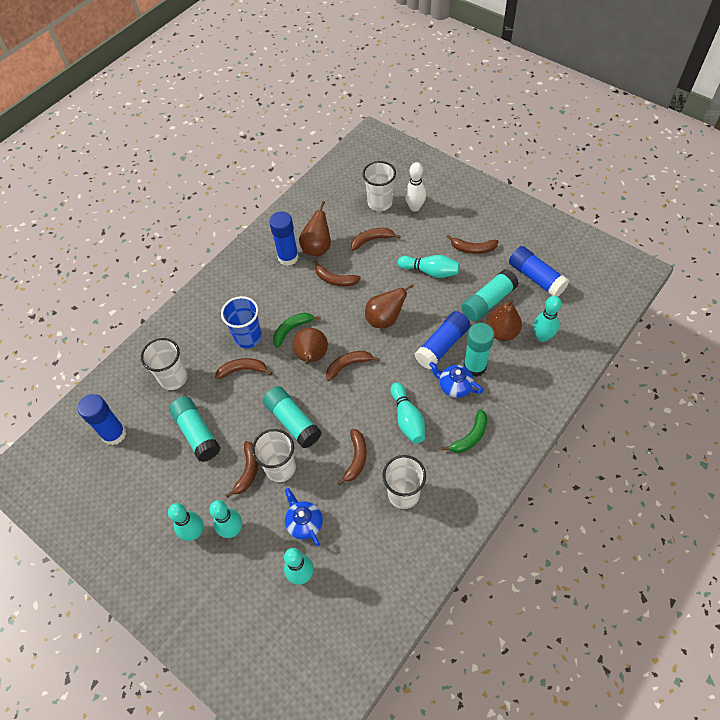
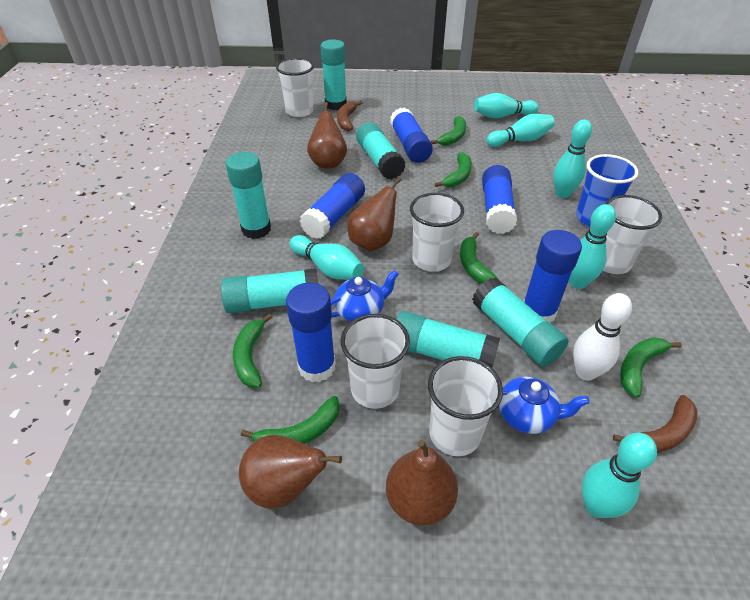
blue glue stick: [78,394,126,445] [269,211,299,266] [415,311,470,369] [509,246,569,297] = 4 -> [286,283,336,382] [299,173,365,239] [390,107,433,163] [482,165,517,234] [523,230,582,322] = 5
brown banana: [215,358,272,379] [225,441,258,498] [314,260,361,286] [326,351,380,381] [337,429,367,486] [351,228,401,250] [447,234,499,254] = 7 -> [337,101,363,131] [613,395,698,453] = 2
green banana: [273,313,321,348] [442,409,487,453] = 2 -> [233,314,272,387] [241,396,340,444] [431,116,466,146] [435,152,472,187] [460,232,499,284] [620,337,682,398] = 6
turquoise glue stick: [169,396,221,462] [263,386,322,448] [461,269,519,321] [464,323,494,377] = 4 -> [221,268,318,313] [226,152,271,239] [321,39,347,110] [356,122,406,179] [396,311,500,368] [472,277,568,367] = 6
white cup: [141,338,187,390] [252,429,296,482] [363,161,396,211] [383,455,426,509] = 4 -> [276,58,314,117] [341,314,410,409] [410,193,464,272] [428,356,503,456] [603,195,662,274] = 5

